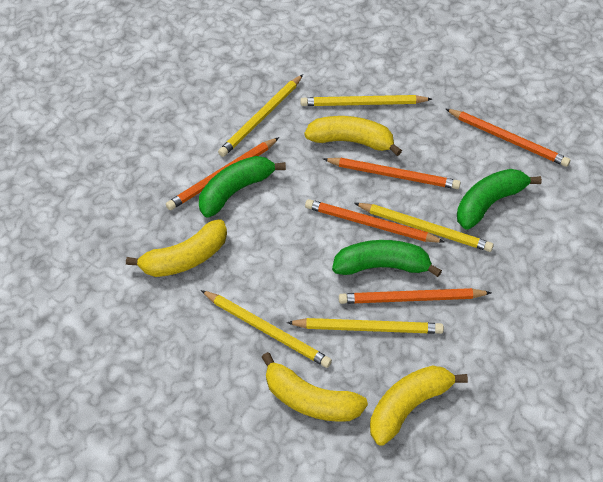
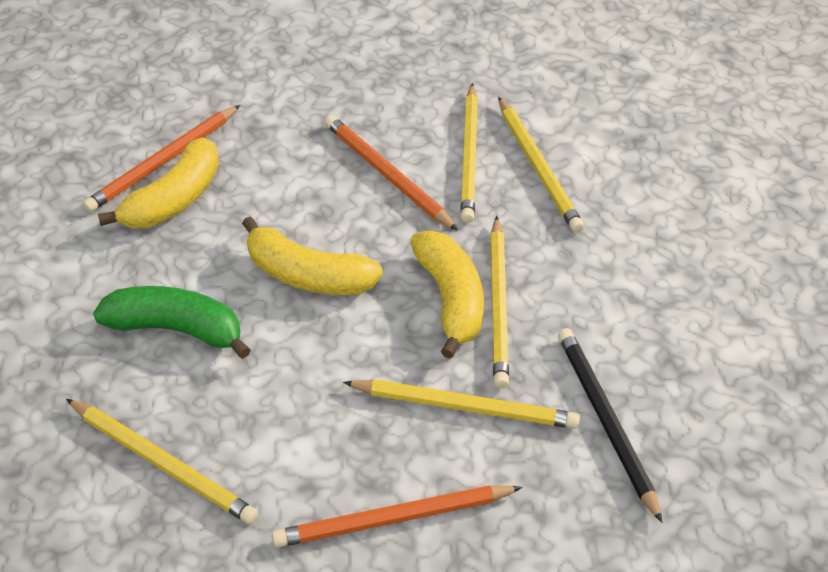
black pencil: none = 0 -> [558,328,662,523] = 1
green banana: [199,156,286,217] [332,240,442,277] [457,169,542,230] = 3 -> [93,286,251,359] = 1
orange pencil: [166,137,279,210] [305,199,444,243] [323,158,461,189] [339,288,492,304] [446,109,570,167] = 5 -> [83,105,240,212] [272,485,522,548] [325,115,458,231] = 3
yellow banana: [126,219,227,277] [261,352,368,422] [304,116,402,156] [370,366,468,446] = 4 -> [98,138,219,228] [242,216,383,295] [410,231,484,359] = 3

